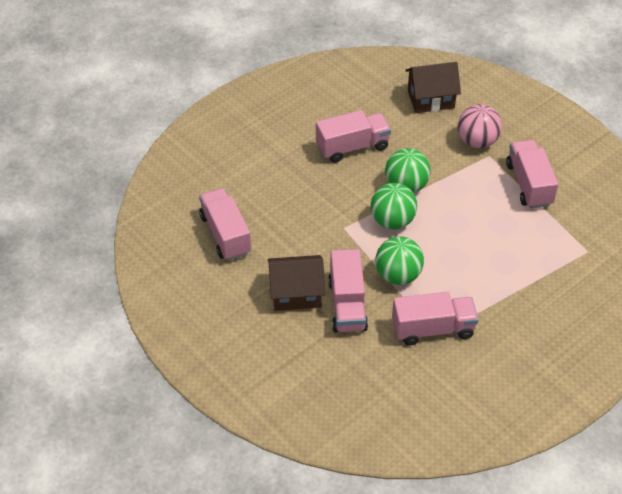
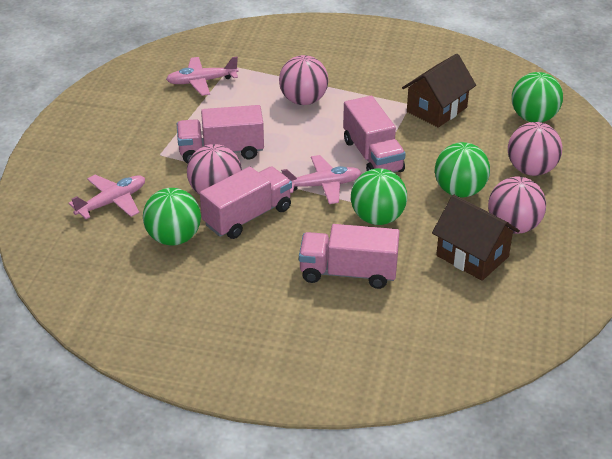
green ball: [371,183,417,229] [375,236,424,285] [385,148,430,193] = 3 -> [143,188,201,246] [351,168,407,225] [435,142,490,197] [512,72,563,122] = 4
pink ball: [458,104,502,148] = 1 -> [187,144,242,195] [279,55,329,105] [488,177,546,234] [508,122,562,176] = 4
pink plane: none = 0 -> [69,175,145,219] [166,57,239,96] [281,155,362,204] = 3
pink truck: [199,188,251,261] [316,110,391,163] [328,249,368,333] [392,292,479,346] [506,140,558,209] = 5 -> [177,105,264,163] [200,166,292,239] [299,224,400,289] [343,96,406,172] = 4

